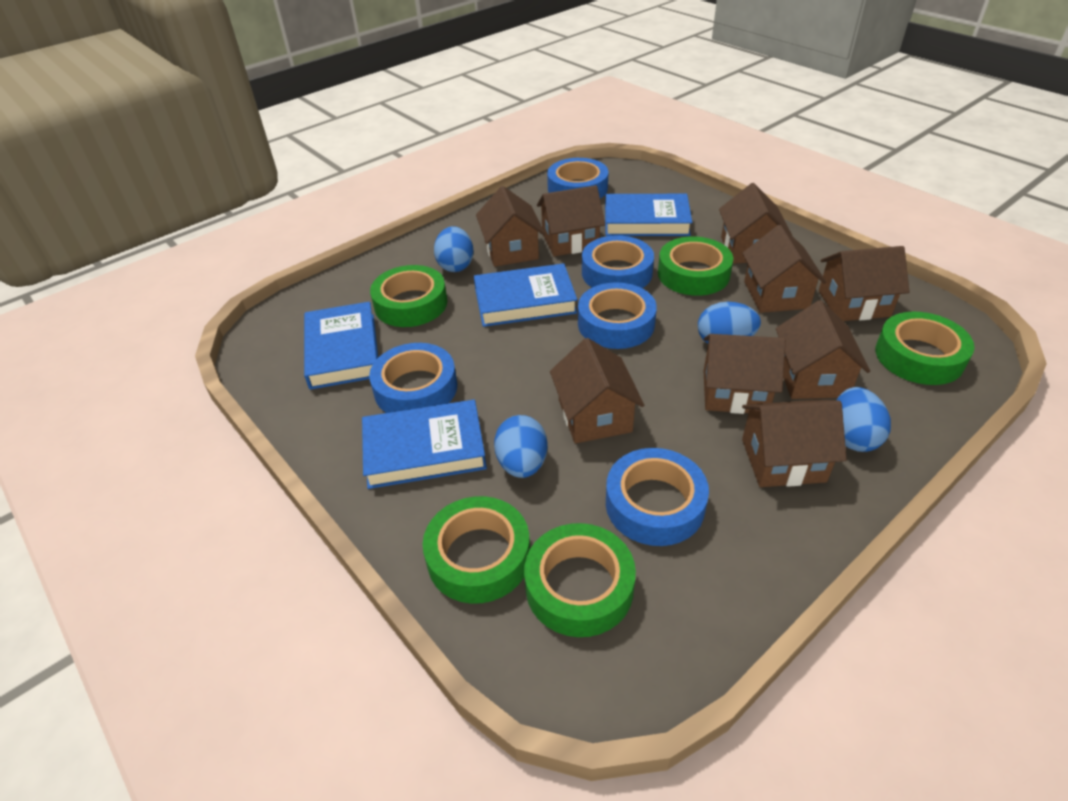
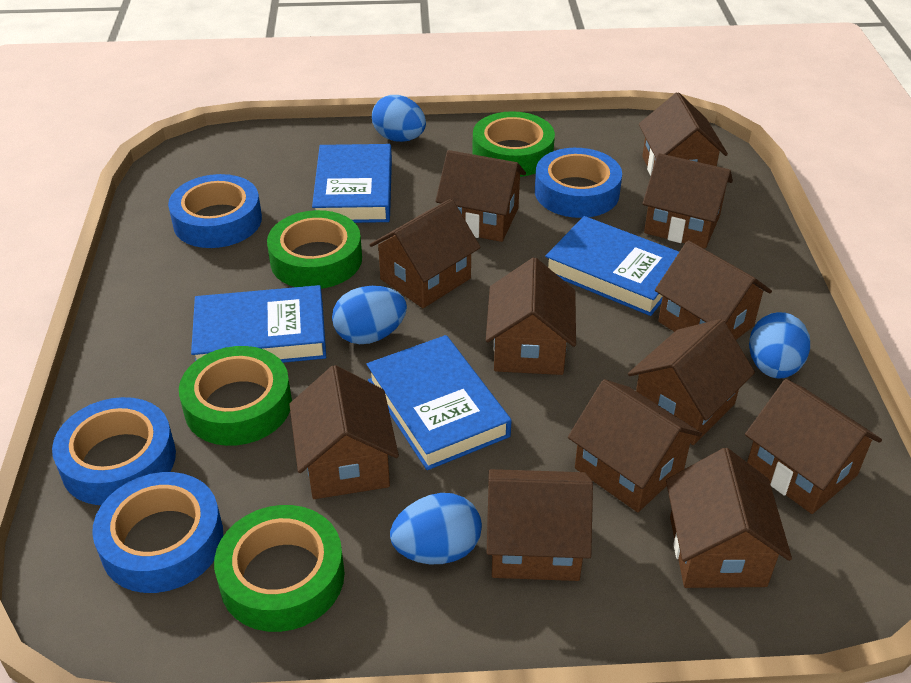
blue tape: [369,343,457,413] [547,158,609,199] [578,282,657,349] [582,235,654,288] [606,448,709,546] = 5 -> [52,397,176,505] [92,472,223,593] [168,174,262,248] [535,148,622,218] = 4
brown house: [476,186,545,267] [537,185,605,256] [550,338,644,443] [704,334,786,414] [719,183,792,264] [742,225,826,313] [742,400,847,487] [776,300,870,399] [819,246,910,321] = 9 -> [289,365,399,499] [369,199,481,308] [436,150,526,242] [486,258,576,375] [487,469,593,581] [568,379,702,512] [628,319,755,445] [639,92,728,176] [642,153,733,248] [655,241,772,340] [666,448,792,588] [745,379,882,514] = 12
green tape: [370,265,447,327] [423,496,530,604] [524,523,636,637] [658,236,733,296] [875,312,975,385] = 5 -> [179,346,292,446] [214,505,345,632] [267,210,362,289] [472,111,555,177] = 4

